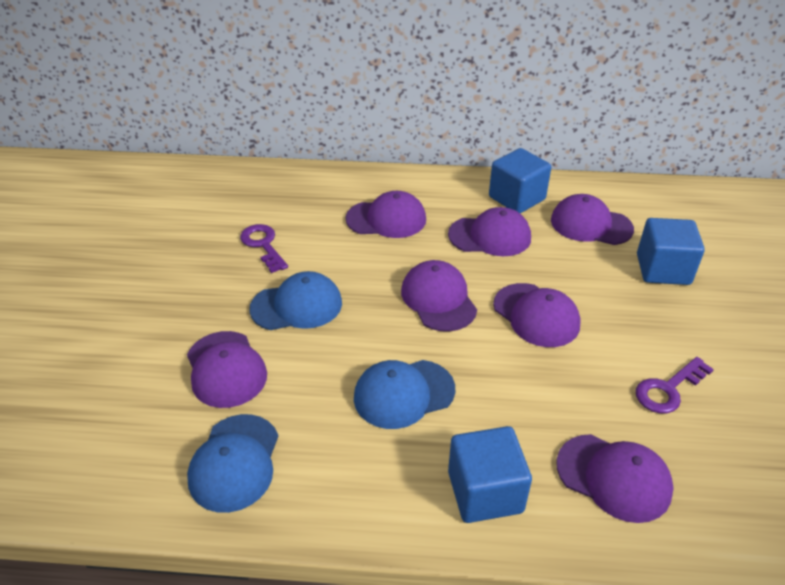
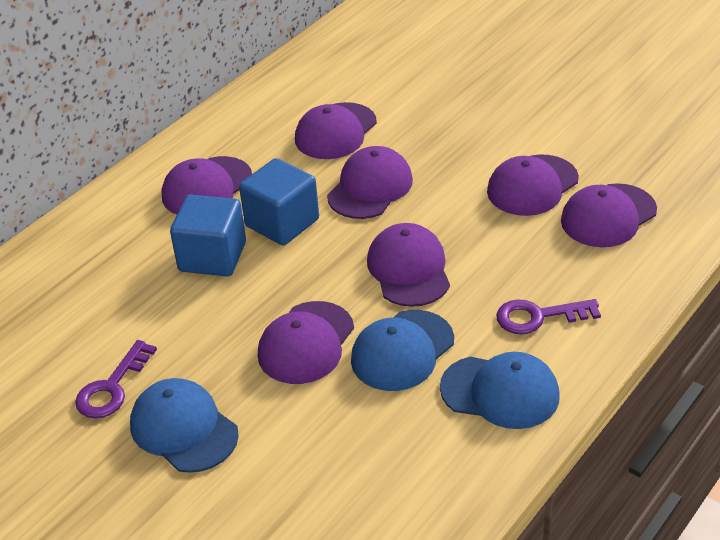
blue cube: [448,426,532,523] [489,148,551,213] [637,218,705,285] = 3 -> [170,195,246,276] [239,158,319,245] = 2

